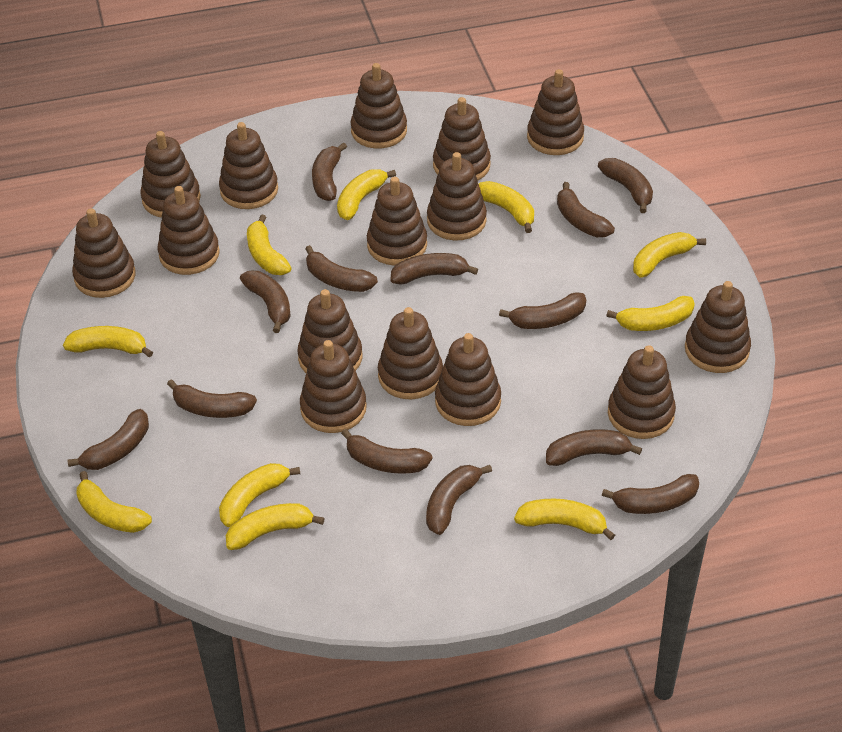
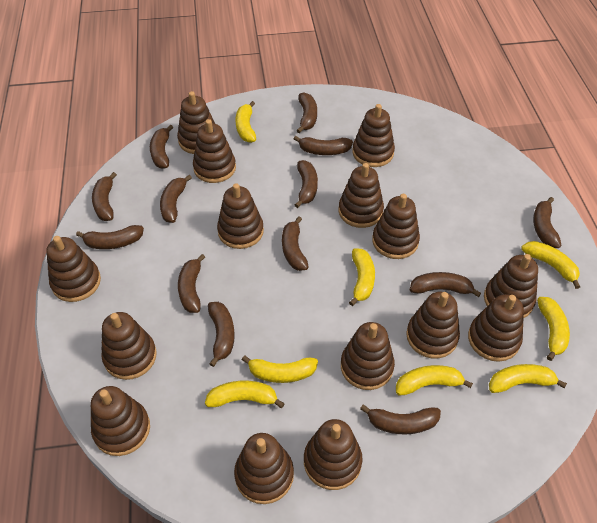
yellow banana: [63,326,153,358] [77,471,152,533] [219,463,300,527] [226,503,325,550] [247,214,291,275] [337,169,396,220] [479,181,534,233] [514,499,615,540] [606,296,695,331] [633,232,706,278] = 10 -> [205,381,285,408] [235,101,256,143] [242,355,318,383] [349,248,375,306] [396,365,473,396] [489,364,567,393] [521,241,580,289] [537,297,570,361] = 8

